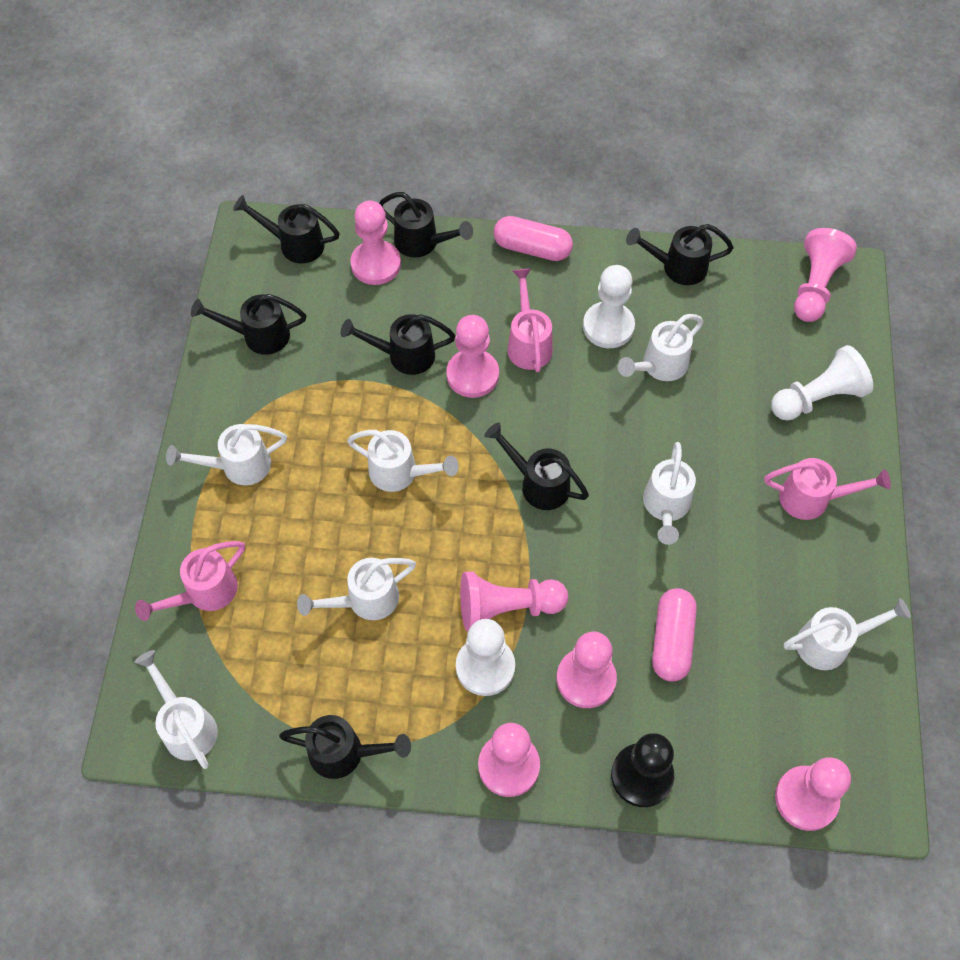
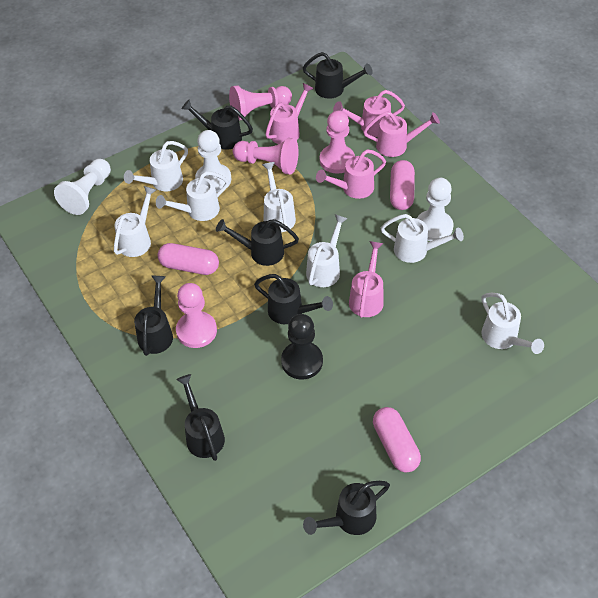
pink capsule: [494,216,573,261] [652,588,697,682] = 2 -> [158,243,219,275] [373,407,421,473] [390,160,415,210] = 3
pink pawn: [350,200,401,285] [446,315,499,398] [460,572,568,632] [478,723,540,797] [556,631,617,708] [775,758,851,831] [794,228,857,322] = 7 -> [176,283,217,348] [229,85,292,120] [233,138,299,175] [320,111,355,174] = 4
pink watering can: [135,541,245,621] [507,268,553,372] [764,458,891,520] = 3 -> [265,83,314,144] [316,150,386,199] [333,90,405,137] [349,241,384,318] [363,111,440,157] = 5

